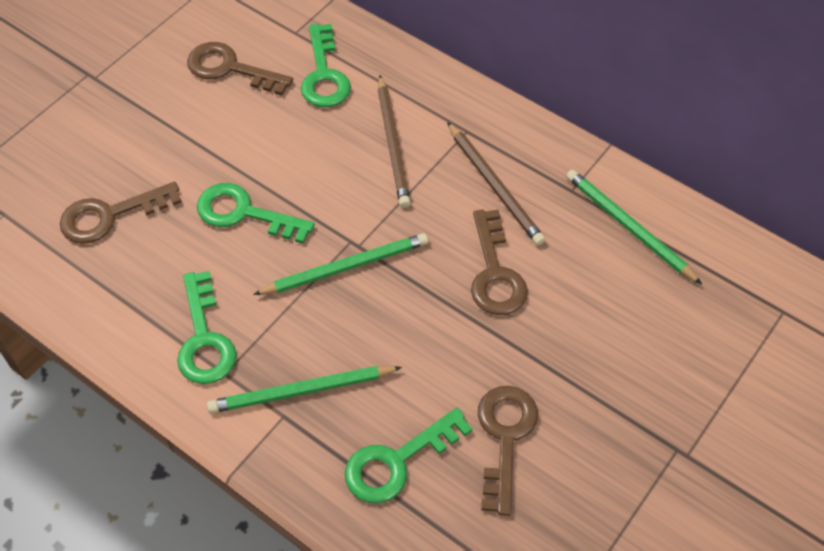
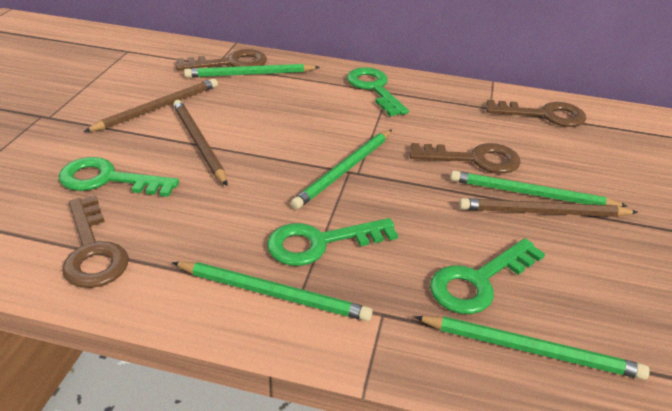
brown pencil: [378,75,411,208] [447,122,545,245] = 2 -> [84,78,218,132] [173,100,227,186] [459,198,638,217] = 3
green pencil: [207,366,402,413] [253,233,428,295] [566,170,702,284] = 3 -> [172,262,373,321] [184,64,320,78] [291,129,392,209] [414,316,650,380] [450,170,628,207] = 5

